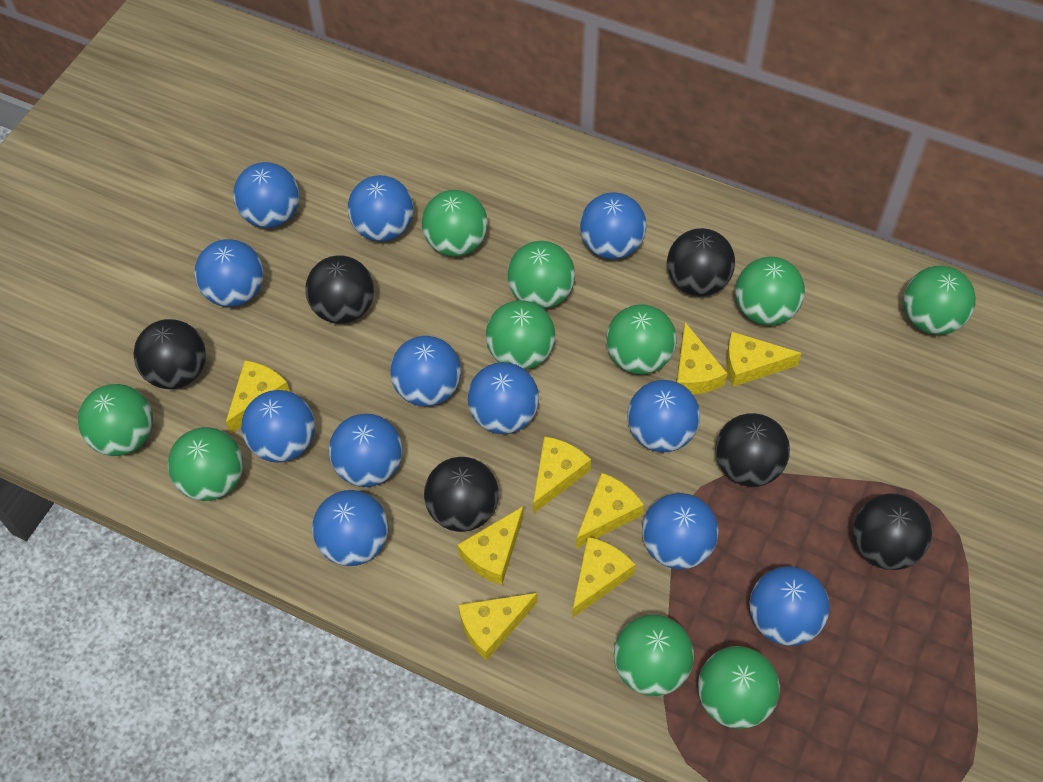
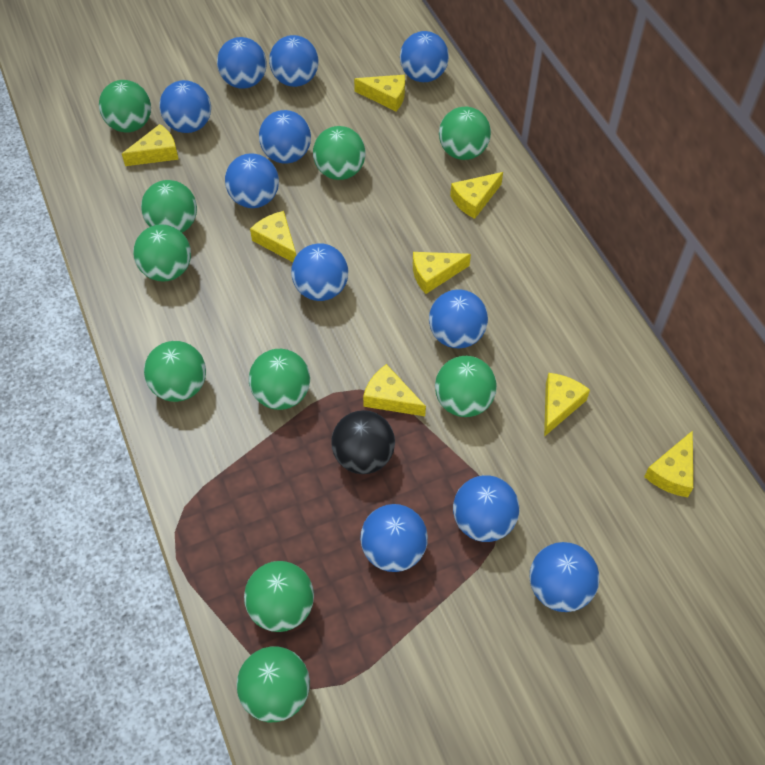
black ball: [133,319,206,389] [305,255,374,324] [424,457,499,532] [667,228,735,296] [715,413,790,487] [853,493,932,570] = 6 -> [331,410,395,474] = 1
blue ball: [194,239,264,307] [233,162,300,228] [241,390,315,463] [312,490,388,566] [329,413,403,487] [348,175,414,242] [390,336,461,406] [467,362,539,434] [580,192,647,259] [627,380,700,452] [642,493,718,569] [749,566,829,646] = 12 -> [159,80,211,133] [217,37,267,89] [225,153,279,208] [259,110,311,164] [269,35,318,87] [291,243,348,301] [360,504,428,572] [400,31,449,82] [429,289,488,348] [453,475,519,542] [530,542,599,612] = 11

